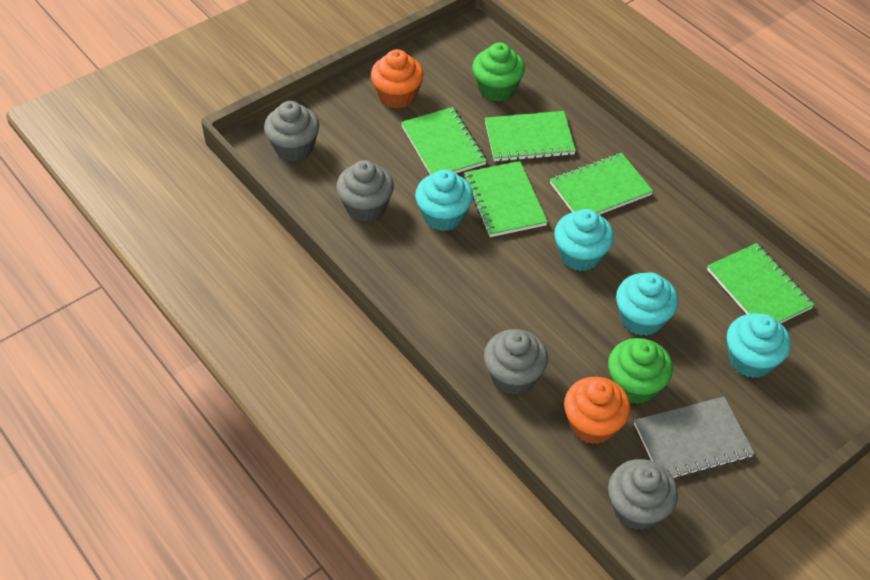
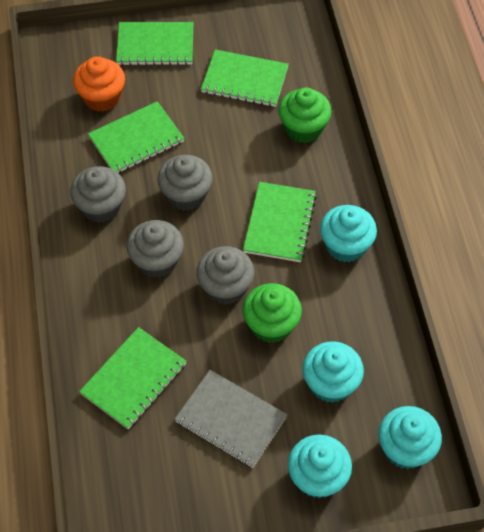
orange cupcake: [371,49,424,109] [564,377,631,444] = 2 -> [73,56,125,112] = 1

